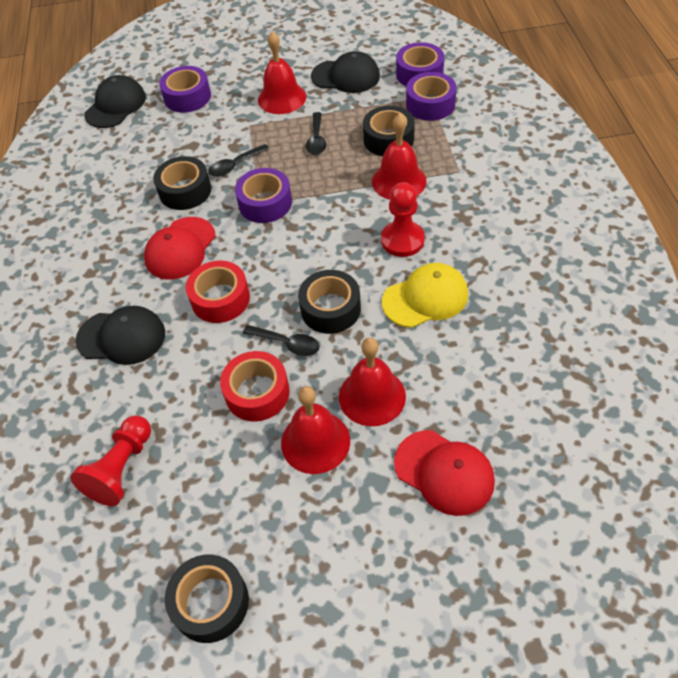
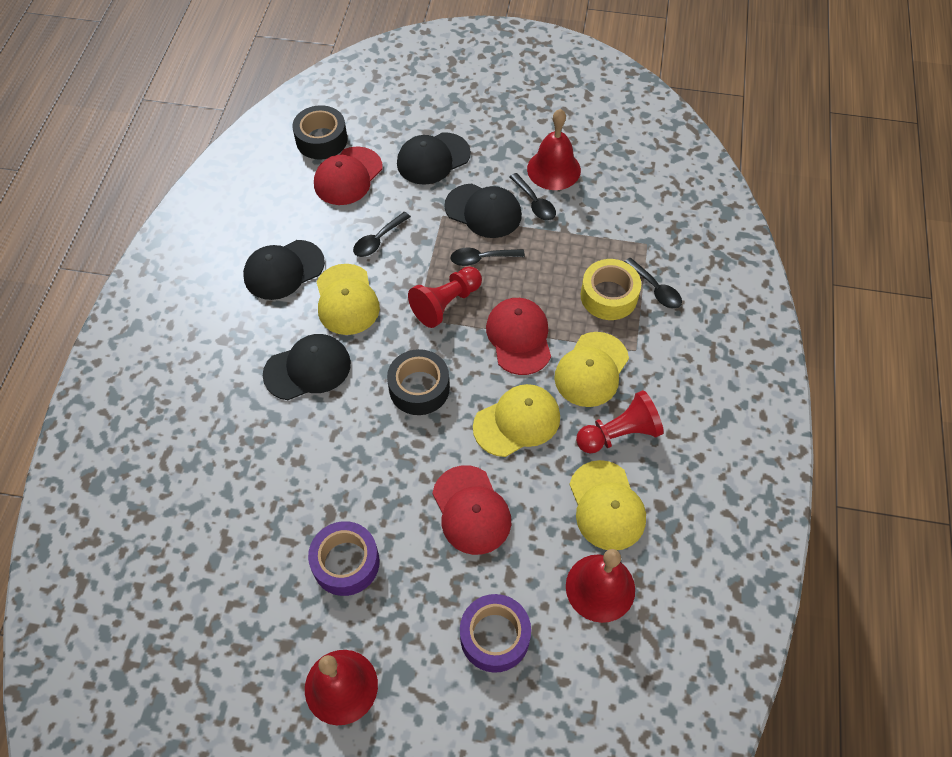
black cap: [76,306,165,365] [84,75,146,128] [311,51,380,93] = 3 -> [243,240,325,300] [263,334,351,400] [397,132,471,185] [444,184,522,238] = 4
black spoon: [208,144,269,177] [243,325,320,356] [306,112,326,155] = 3 -> [353,212,411,257] [450,248,525,266] [509,173,556,221] [624,258,682,309] = 4
black tape: [153,156,211,210] [165,555,249,643] [298,270,361,334] [363,106,415,156] = 4 -> [292,105,348,159] [387,349,450,415] = 2
purple tape: [159,66,211,113] [235,168,292,223] [396,42,444,86] [406,72,457,121] = 4 -> [308,521,380,596] [460,594,531,673] = 2
red bell: [258,31,306,114] [281,386,350,474] [339,338,406,426] [372,114,427,200] = 4 -> [305,650,378,725] [527,109,581,190] [566,549,635,623] = 3
red cap: [144,217,216,279] [394,430,495,516] = 2 -> [314,147,382,205] [433,465,511,555] [486,298,551,375] = 3
red tape: [186,261,250,323] [220,351,290,422] = 2 -> none = 0
yellow cap: [382,263,468,328] = 1 -> [316,264,380,335] [473,384,560,457] [554,332,629,407] [569,460,646,550] = 4
yellow tape: none = 0 -> [581,259,641,320] = 1

